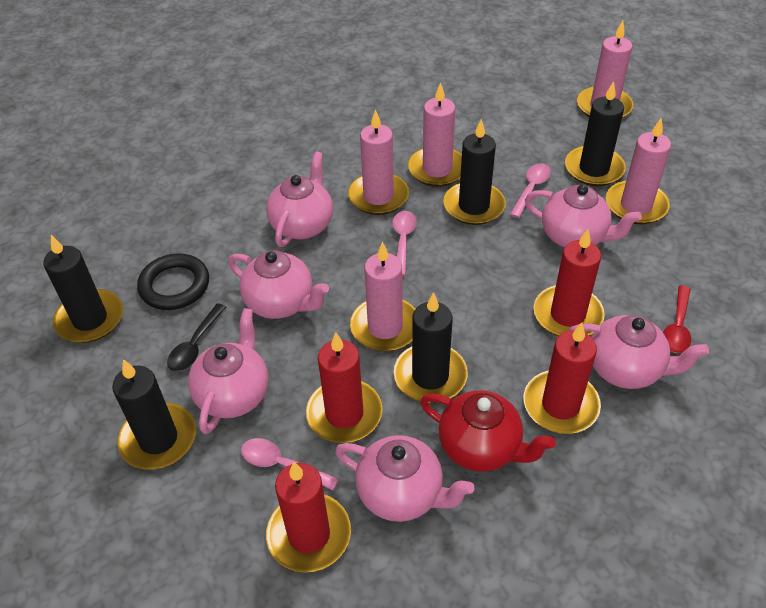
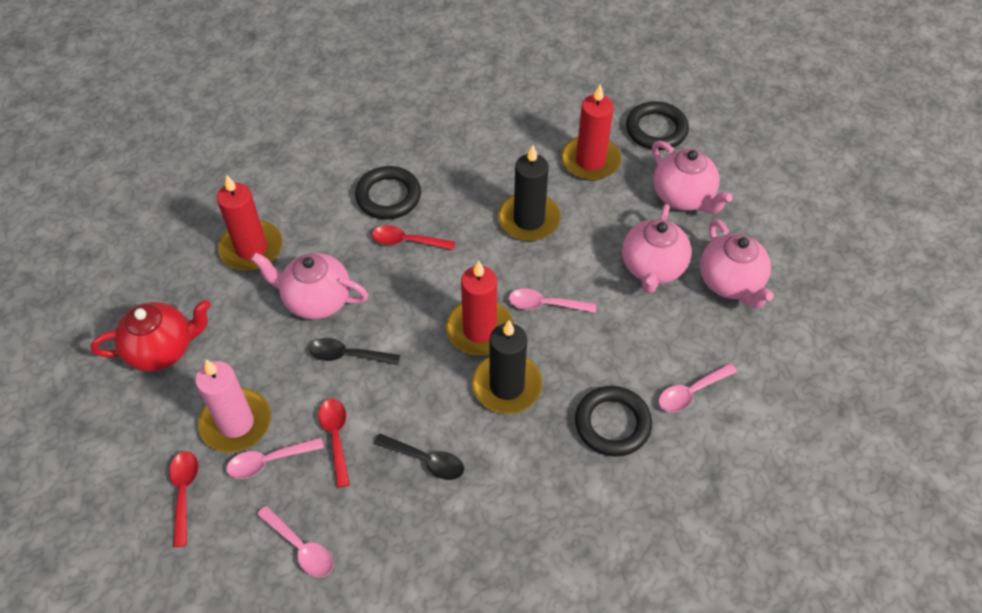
black candle: [43,235,123,343] [112,359,196,470] [394,292,468,403] [443,119,506,225] [565,81,626,186] = 5 -> [472,320,542,414] [498,145,561,241] = 2
black ring: [137,253,209,310] = 1 -> [355,166,421,219] [575,386,652,457] [626,101,689,150] = 3
black spoon: [167,303,226,372] = 1 -> [309,338,400,365] [374,434,464,480] = 2
pink candle: [348,109,409,215] [350,242,415,351] [408,82,462,187] [577,21,633,118] [606,117,671,224] = 5 -> [195,359,271,453] = 1
pink spoon: [241,438,339,491] [392,211,417,276] [510,163,551,218] = 3 -> [226,437,324,479] [257,505,334,578] [509,288,596,313] [658,363,737,412] = 4
pink teapot: [188,308,269,434] [228,250,329,319] [266,151,333,247] [335,435,474,522] [525,184,642,248] [568,315,709,389] = 6 -> [251,253,368,319] [622,204,691,293] [652,141,733,214] [700,219,774,309] = 4
red candle: [266,462,351,573] [306,333,382,443] [524,323,601,434] [534,229,605,336] = 4 -> [217,175,283,271] [446,260,514,355] [561,84,621,181] = 3
red spoon: [663,286,691,353] = 1 -> [169,451,198,547] [318,399,350,488] [372,225,455,250] = 3

